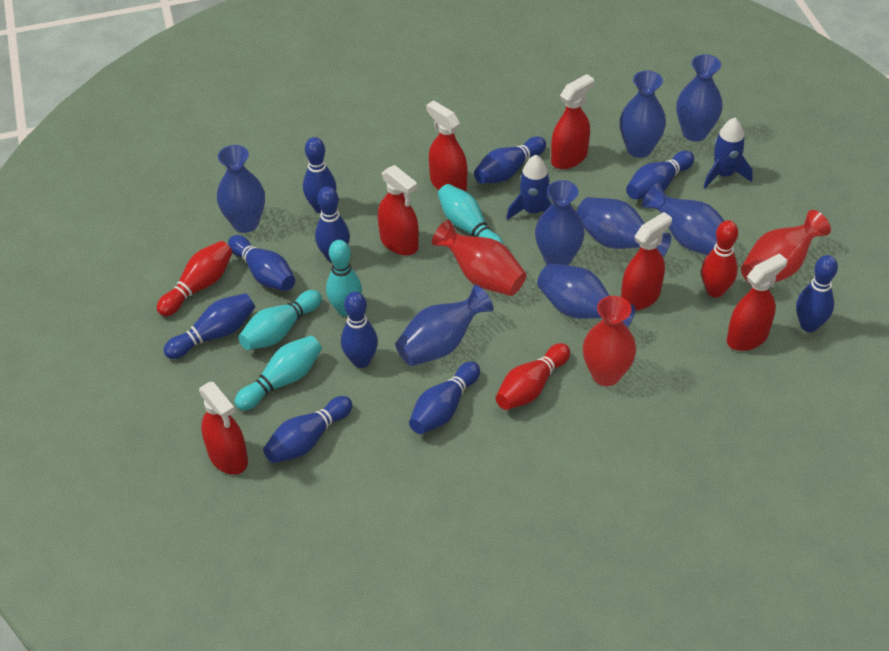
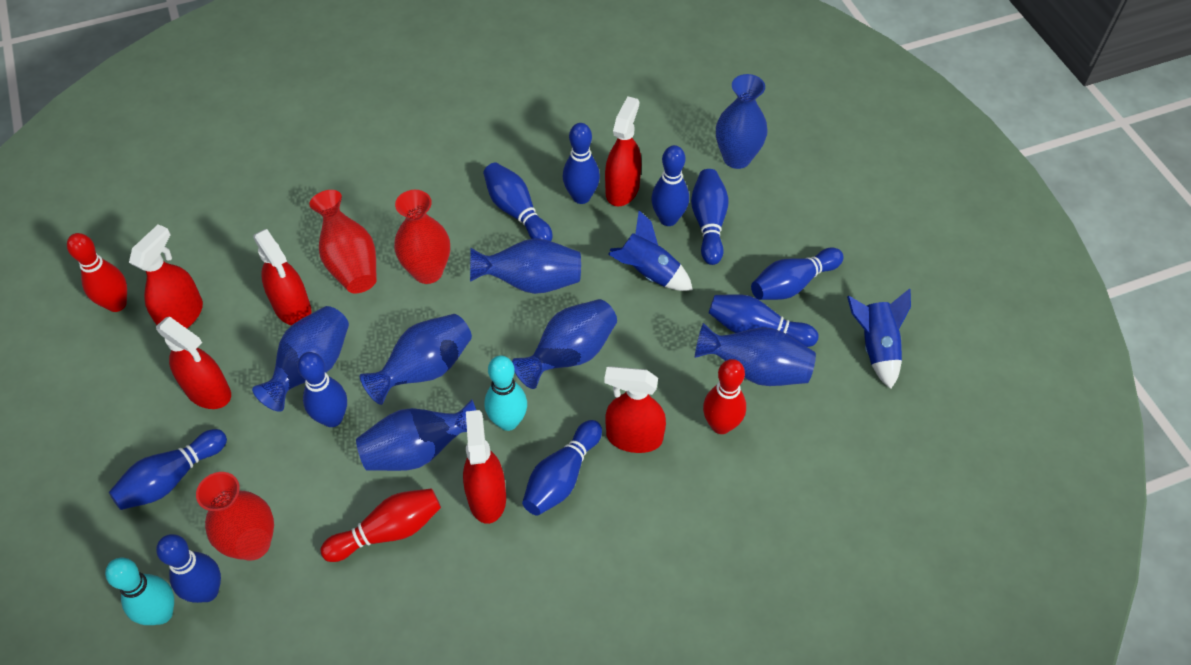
blue vase: [217,145,265,233] [395,285,494,366] [535,180,585,265] [537,264,635,328] [577,197,671,257] [620,71,666,158] [641,182,724,255] [676,54,723,142] = 8 -> [252,306,349,412] [356,399,476,471] [360,314,472,405] [470,238,581,294] [512,299,617,389] [695,323,816,386] [716,74,767,169] = 7
turquoise bowling pin: [235,336,322,411] [238,290,322,350] [326,240,362,316] [438,184,504,245] = 4 -> [105,558,174,625] [485,355,527,431] = 2

